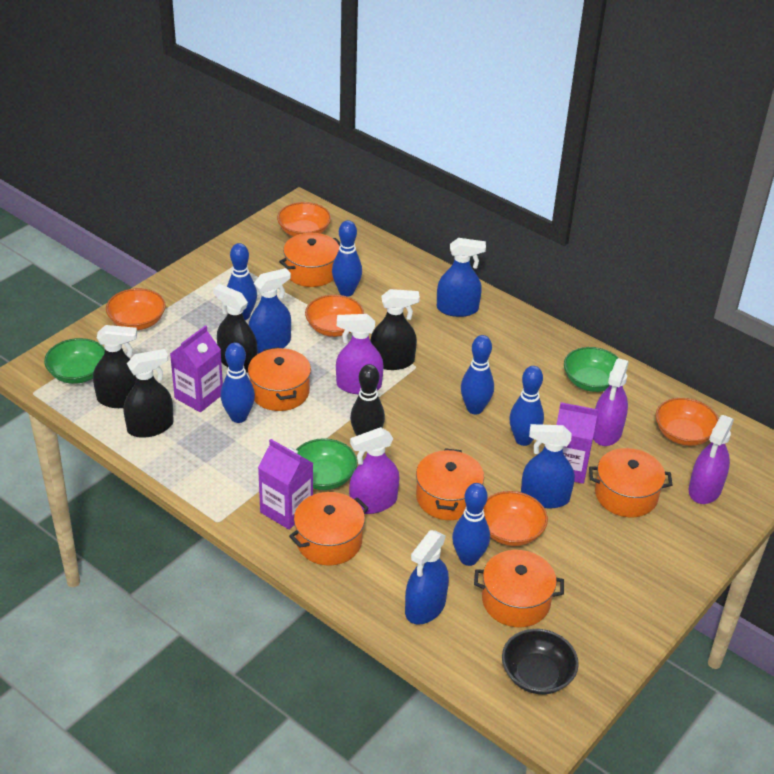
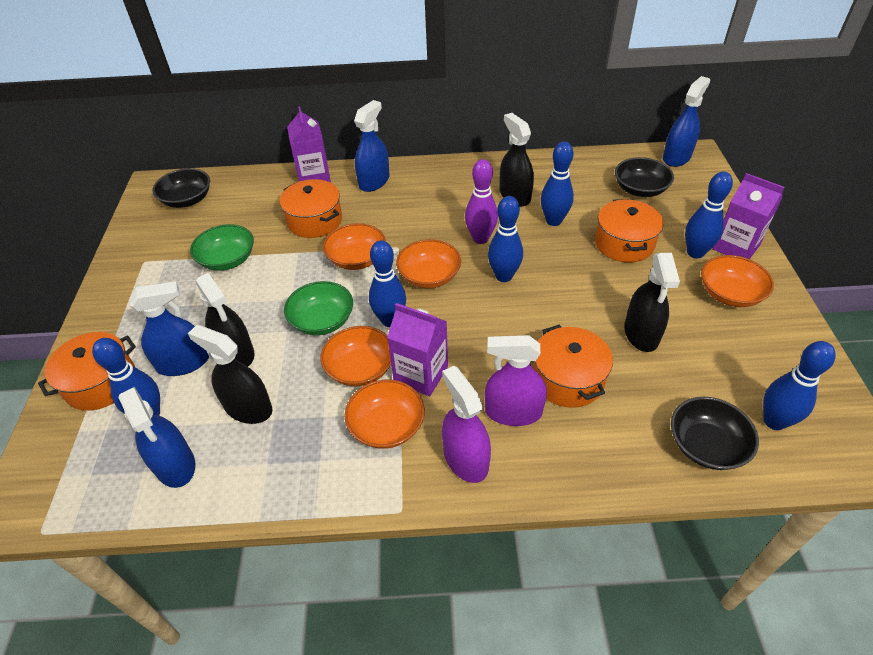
black bowl: [502,629,579,694] = 1 -> [152,168,210,208] [615,157,674,197] [671,397,759,470] = 3
black bowling pin: [350,364,385,436] = 1 -> none = 0
green bowl: [44,338,105,384] [296,438,357,490] [564,347,620,392] = 3 -> [190,224,254,271] [284,281,353,335] = 2
orange pot: [248,347,311,411] [279,233,341,287] [289,492,369,565] [416,448,484,520] [474,550,564,627] [589,448,673,517] = 6 -> [38,332,136,411] [280,179,342,238] [533,325,613,408] [595,199,663,262] = 4
purple bowling pin: none = 0 -> [465,159,498,244] = 1
purple spray bottle: [336,314,384,395] [349,427,399,514] [593,358,629,446] [689,415,734,504] = 4 -> [442,366,491,483] [484,335,547,426] = 2

